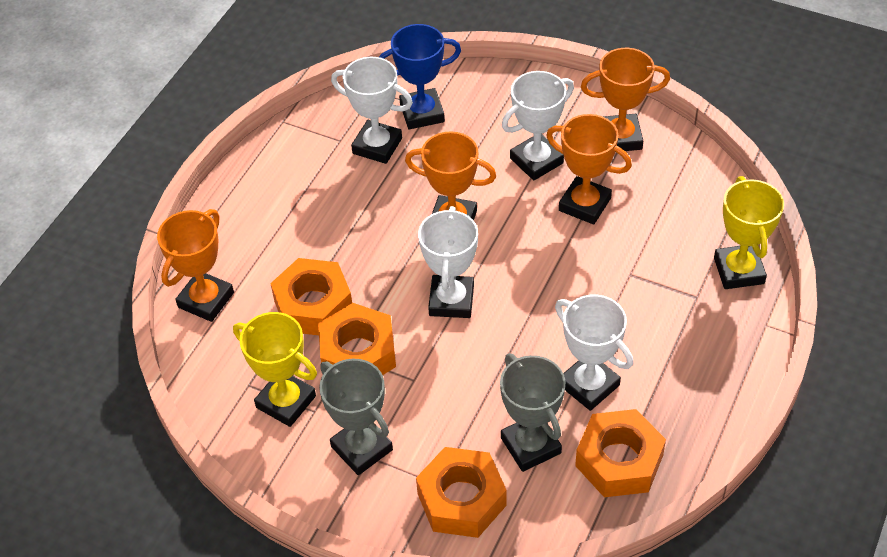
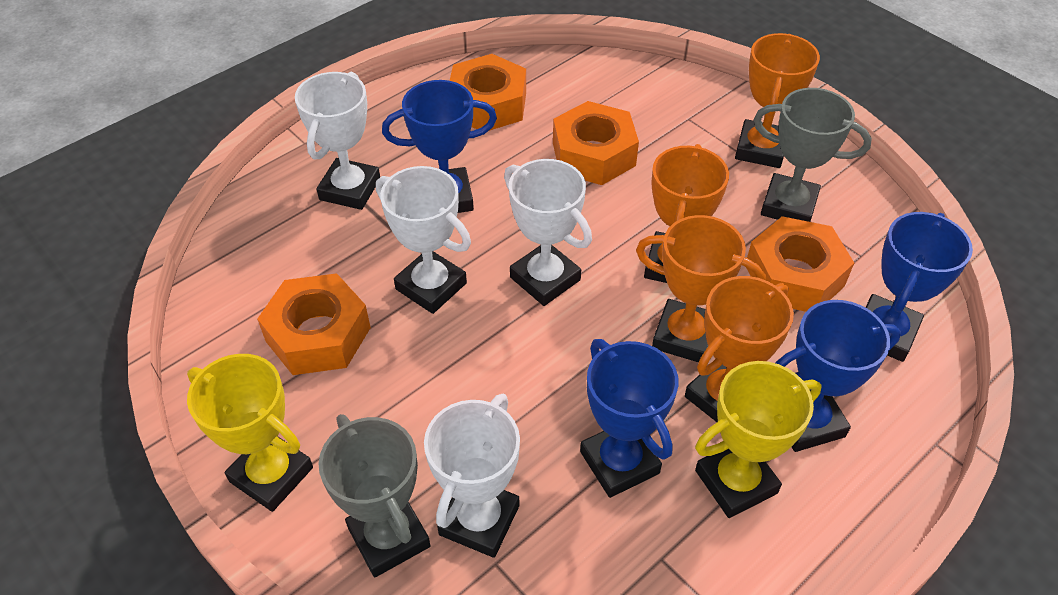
blue trophy: [379,24,461,129] = 1 -> [382,80,497,213] [580,339,679,498] [775,300,901,452] [865,212,973,362] = 4

